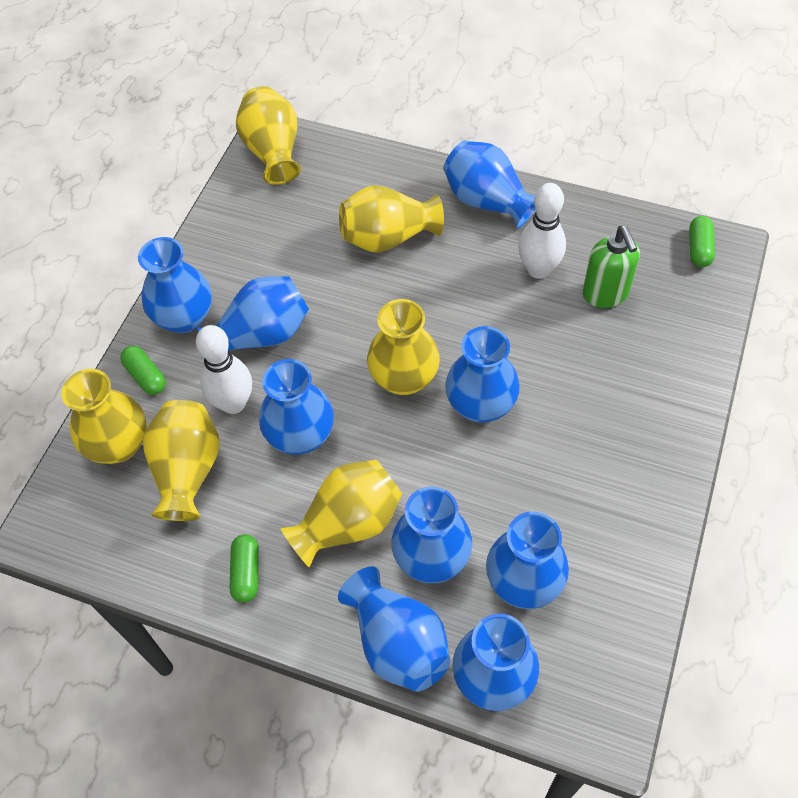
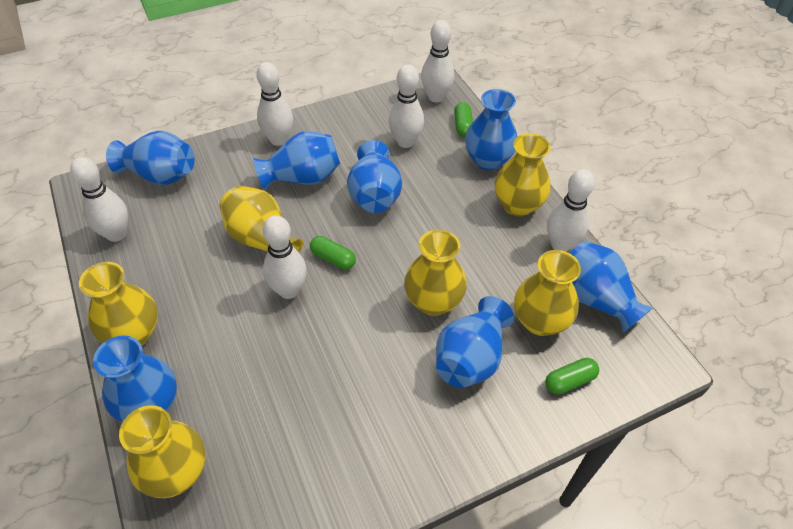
blue vase: [138,237,212,333] [198,276,309,351] [259,359,334,455] [338,566,450,692] [391,487,472,583] [443,141,536,229] [445,326,520,423] [452,614,539,711] [486,512,569,609] = 9 -> [93,335,177,423] [106,131,195,185] [253,131,340,190] [347,140,402,213] [436,296,514,388] [465,89,517,170] [569,241,653,333] = 7
green soap dispenser: [582,226,640,308] = 1 -> none = 0
white bowling pin: [196,325,252,414] [518,183,566,279] = 2 -> [70,157,128,242] [257,62,293,146] [263,215,307,299] [389,64,424,148] [421,20,454,103] [547,169,595,252] = 6

